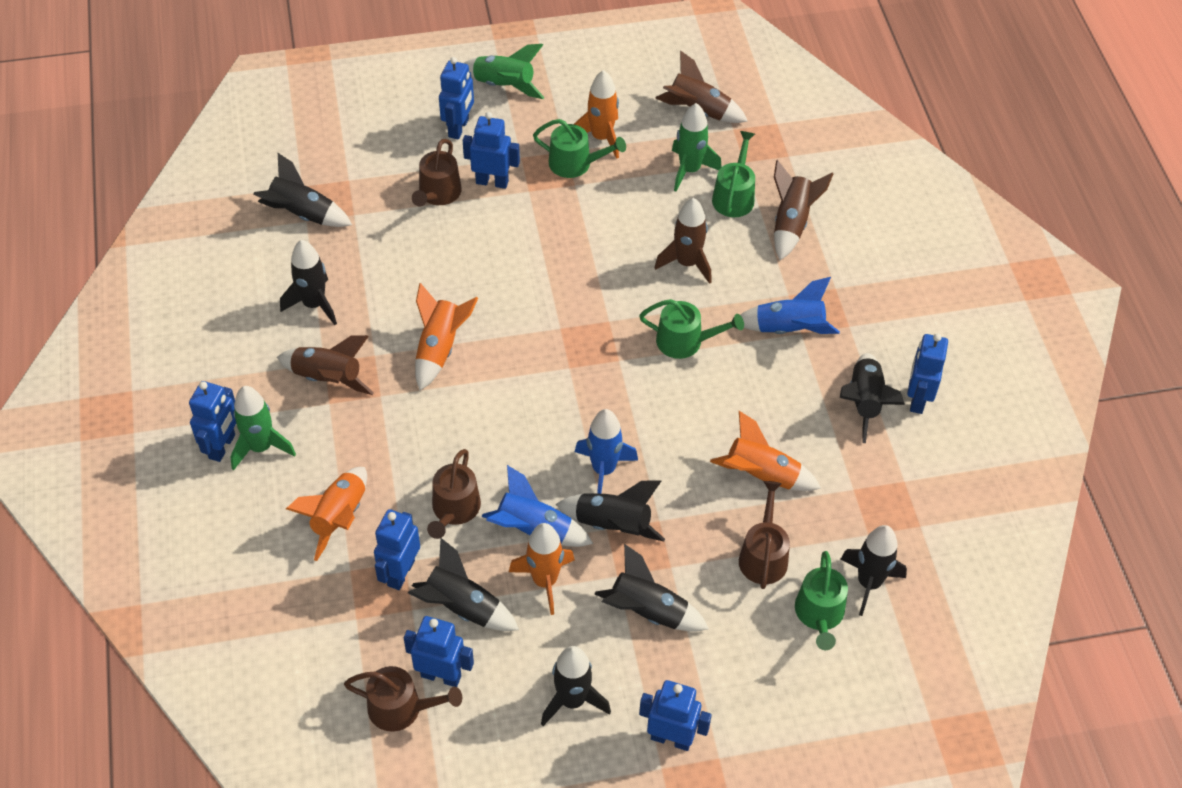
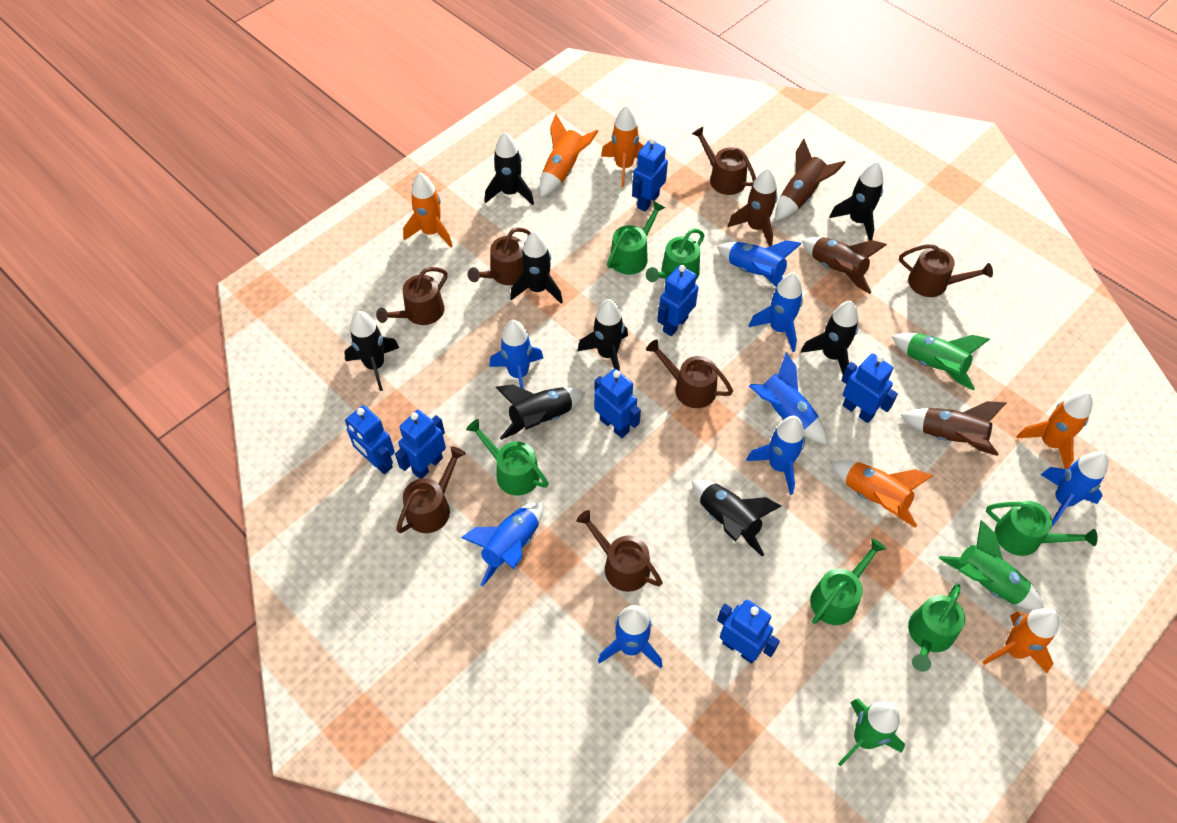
blue rocket: [482,465,593,547] [575,409,638,494] [740,277,840,334] = 3 -> [461,502,543,586] [489,320,544,389] [598,605,662,669] [717,240,802,287] [746,416,805,495] [749,273,803,352] [749,352,827,444] [1041,451,1108,526] = 8
brown watering can: [344,666,462,732] [412,139,462,207] [427,449,481,539] [739,481,790,589] = 4 -> [376,267,448,325] [396,446,466,533] [468,228,531,285] [576,510,663,592] [646,339,733,408] [692,127,756,195] [899,244,993,297] = 7
green watering can: [533,119,626,178] [639,299,744,359] [712,131,755,217] [795,551,848,650] = 4 -> [466,419,548,496] [607,201,666,275] [646,229,705,282] [810,538,886,625] [908,584,965,672] [986,501,1098,556] = 6
orange rocket: [286,467,367,561] [415,283,478,391] [509,523,575,615] [574,70,619,159] [710,411,821,491] = 5 -> [403,173,452,247] [540,114,598,197] [601,105,644,187] [831,460,933,528] [983,608,1059,673] [1017,391,1092,469] = 6

